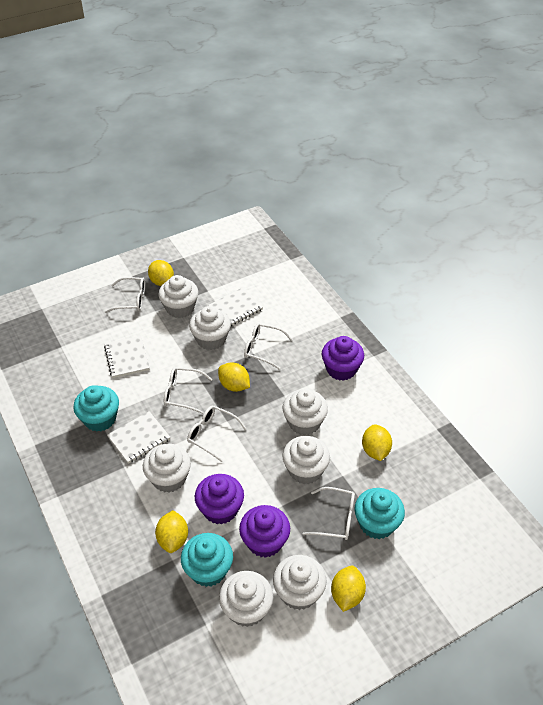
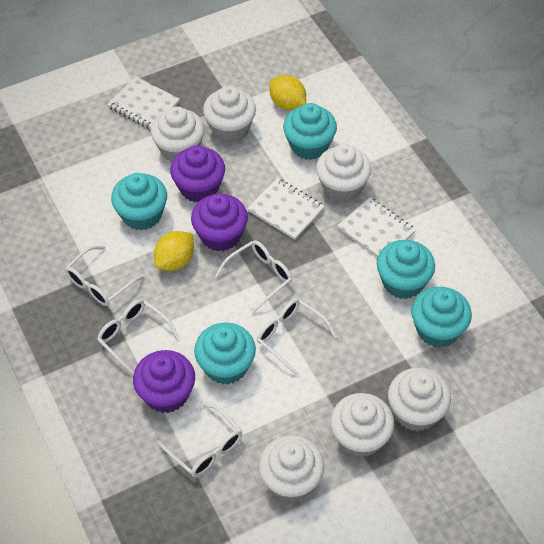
turquoise cupcake: [73,385,119,432] [181,533,233,587] [354,488,405,539] = 3 -> [111,173,167,231] [194,322,256,385] [283,103,337,160] [377,240,435,299] [411,287,472,348] = 5
white cupcake: [143,444,191,493] [158,275,198,318] [189,306,231,350] [219,571,273,627] [273,555,327,610] [283,389,328,435] [283,436,330,484] = 7 -> [151,107,205,162] [203,86,256,142] [259,435,324,501] [316,144,371,202] [330,393,394,458] [388,368,451,431] = 6
yellow lemon: [148,260,174,286] [155,510,188,553] [218,363,250,392] [331,566,366,612] [362,424,392,461] = 5 -> [154,231,194,271] [269,75,306,111] = 2

